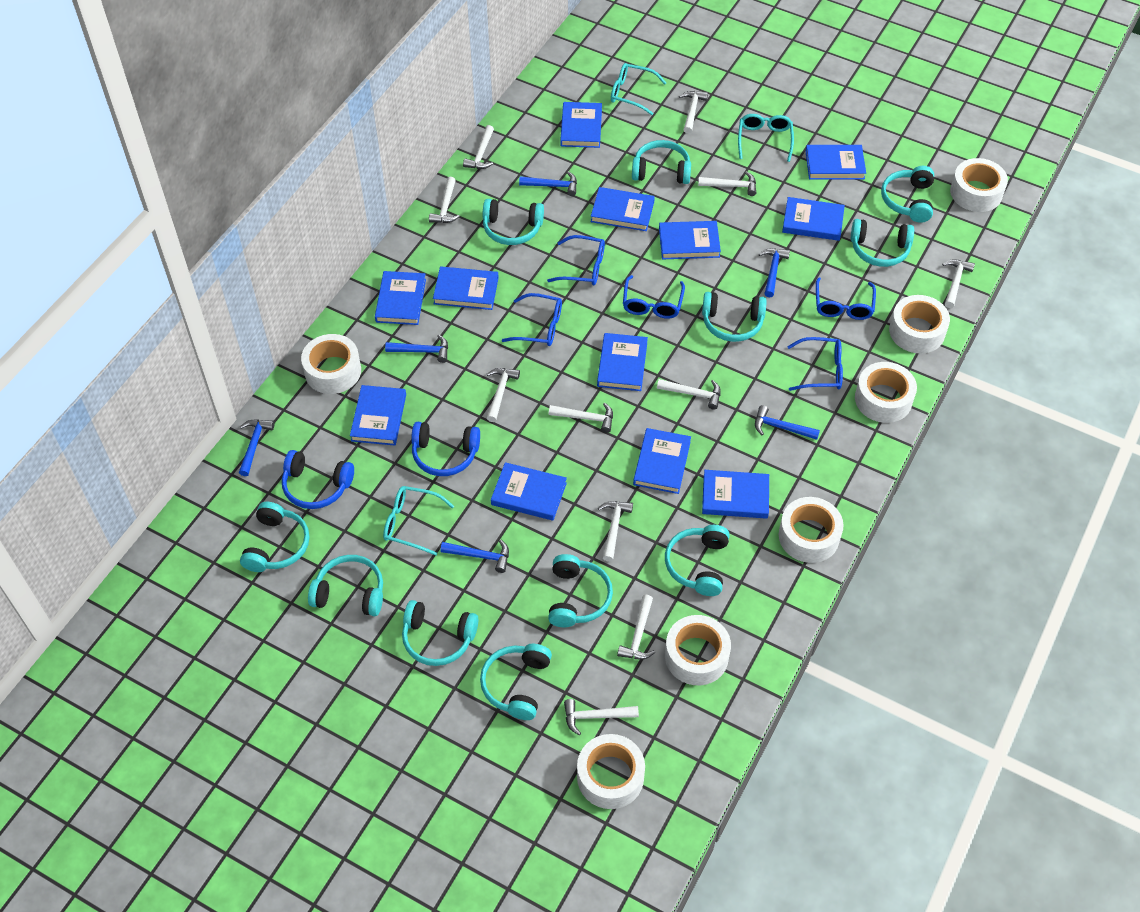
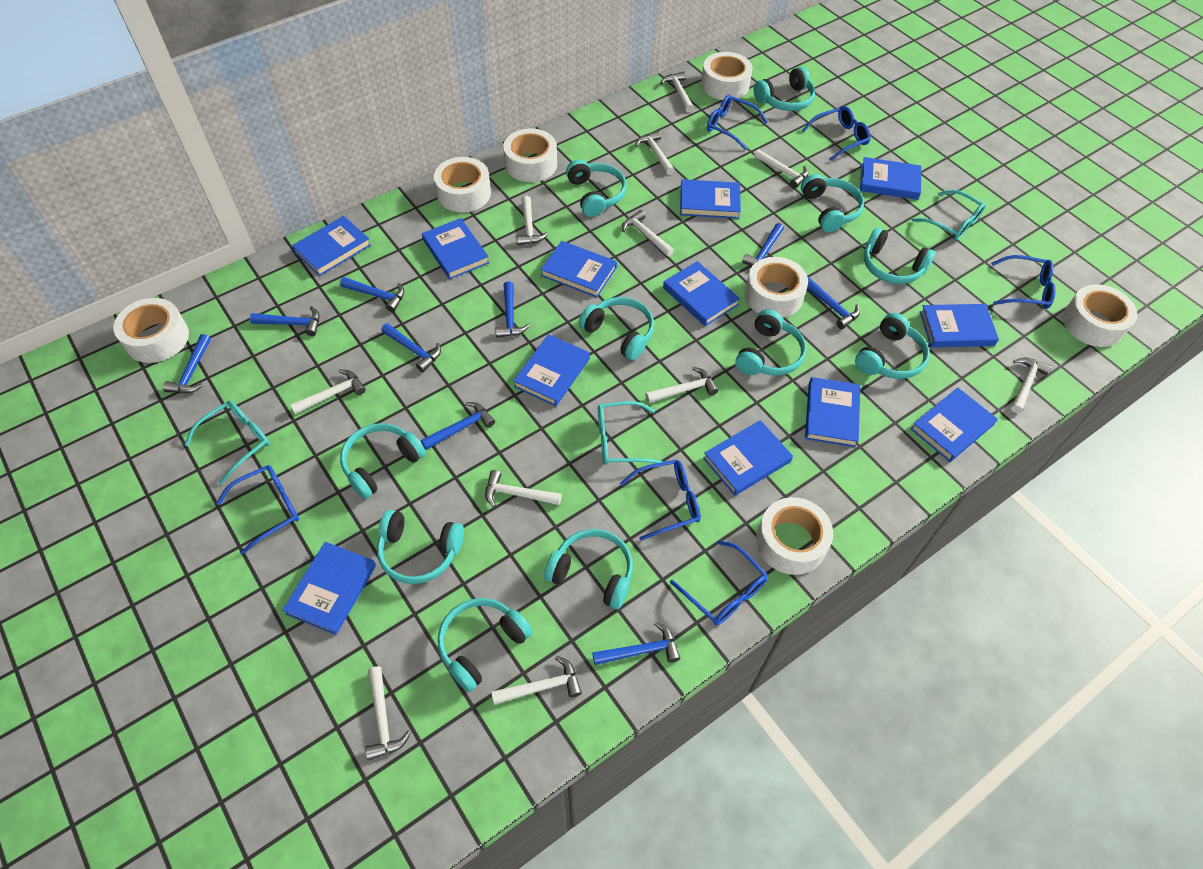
blue glasses: [502,293,562,346] [547,235,605,285] [623,275,685,319] [787,337,843,391] [816,277,876,320] = 5 -> [217,465,299,554] [620,460,701,541] [670,540,768,625] [707,95,768,150] [802,106,871,161] [991,255,1056,309] = 6
blue hammer: [239,419,274,476] [385,335,448,363] [440,540,509,573] [519,171,577,196] [755,405,820,440] [759,248,790,297] = 6 -> [163,334,211,393] [250,306,320,336] [340,277,404,312] [381,323,441,372] [421,402,495,450] [496,281,530,338] [592,622,680,665] [742,223,784,266] [807,278,860,329] = 9
blue headphones: [282,450,354,509] [411,422,480,476] = 2 -> none = 0

